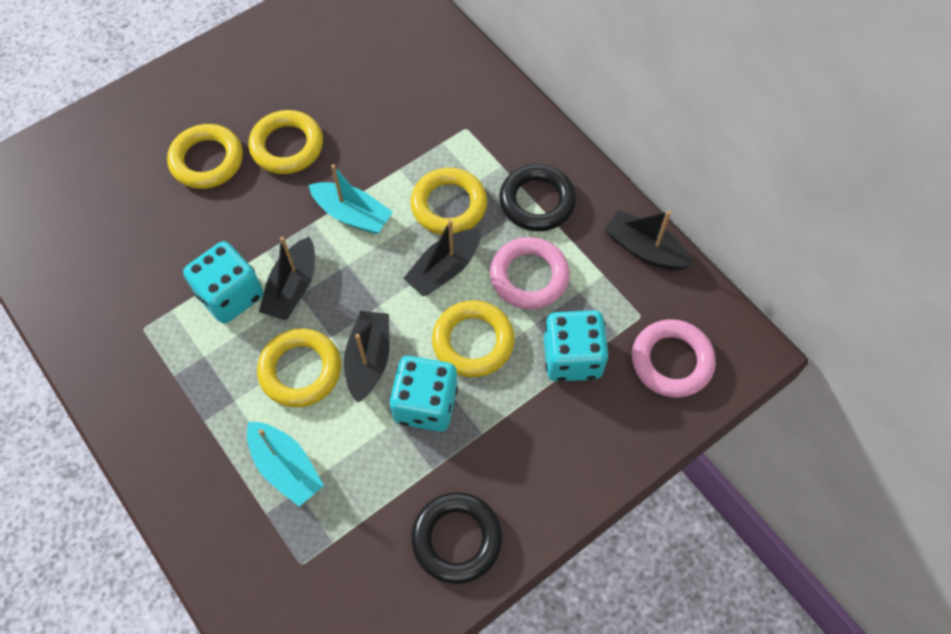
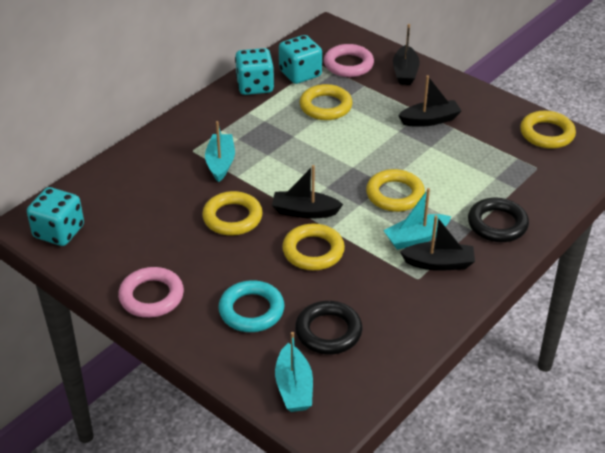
turquoise boat: [247,422,324,506] [309,164,393,234] = 2 -> [205,121,235,182] [275,332,313,412] [383,188,452,250] = 3
turquoise ring: none = 0 -> [218,280,284,332] = 1

